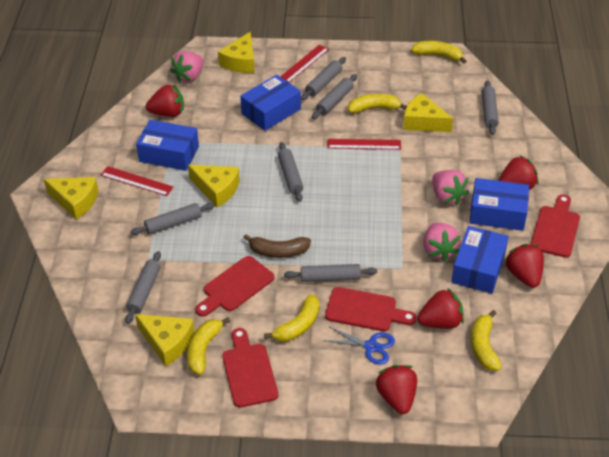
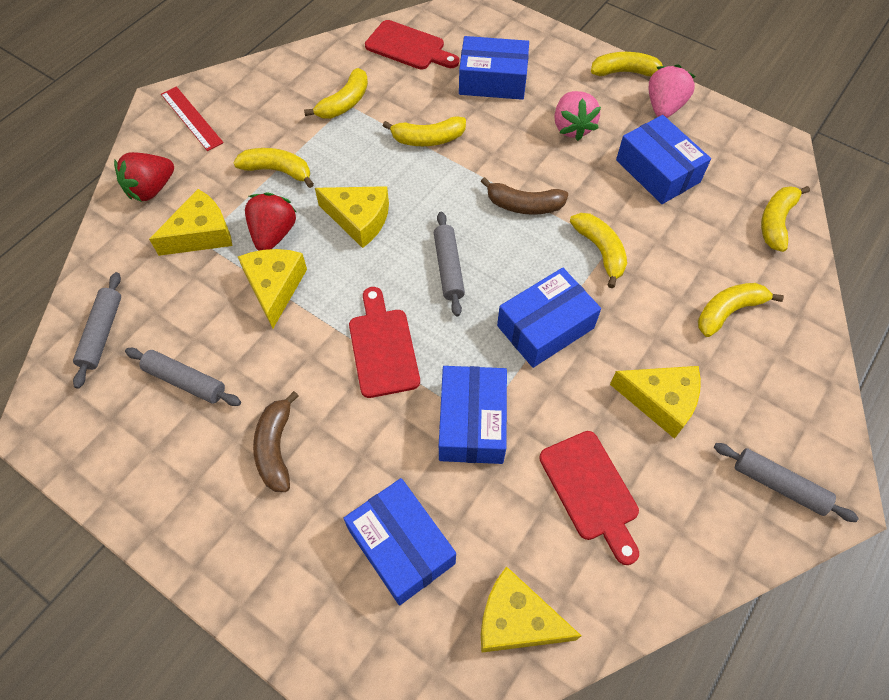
blue box: [136,120,199,171] [240,75,301,131] [451,226,509,294] [469,178,529,231] = 4 -> [343,478,456,605] [439,366,507,464] [459,36,529,100] [497,268,601,368] [616,115,711,204] = 5
blue scissors: [323,327,395,364] = 1 -> none = 0
brown banana: [243,234,311,258] = 1 -> [253,391,299,492] [481,177,568,215] = 2
grey rolling pin: [125,251,161,324] [130,203,215,235] [278,142,303,202] [284,264,377,282] [301,57,346,100] [312,74,357,119] [482,81,499,135] = 7 -> [73,272,121,389] [125,348,241,406] [434,212,465,317] [714,443,859,522] = 4
pink strawberry: [170,51,204,83] [424,223,461,261] [432,170,469,205] = 3 -> [554,91,601,141] [649,64,696,118] = 2
red cutting board: [195,256,274,317] [222,328,278,408] [325,287,417,331] [531,194,580,258] = 4 -> [349,287,420,398] [365,20,459,70] [539,431,639,565] = 3
red ruler: [101,166,173,196] [280,45,329,83] [328,139,401,150] = 3 -> [161,86,224,151] = 1
red strawberry: [146,84,184,117] [376,365,417,414] [417,288,464,329] [498,155,538,190] [505,244,544,288] = 5 -> [114,152,174,202] [245,192,297,251] = 2
yellow banana: [187,317,230,375] [264,294,320,342] [348,94,407,113] [411,41,467,63] [471,310,502,371] = 5 -> [233,148,314,188] [304,68,368,119] [383,116,466,146] [570,213,627,288] [591,52,663,76] [698,283,784,337] [761,186,810,252] = 7

